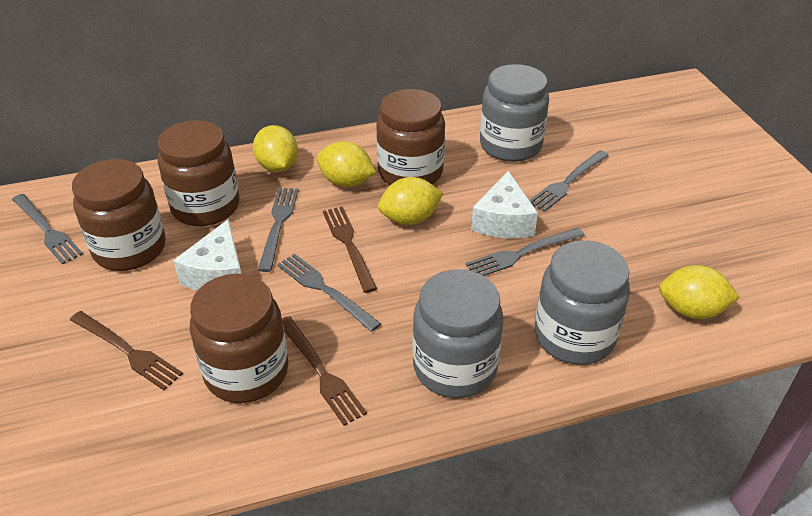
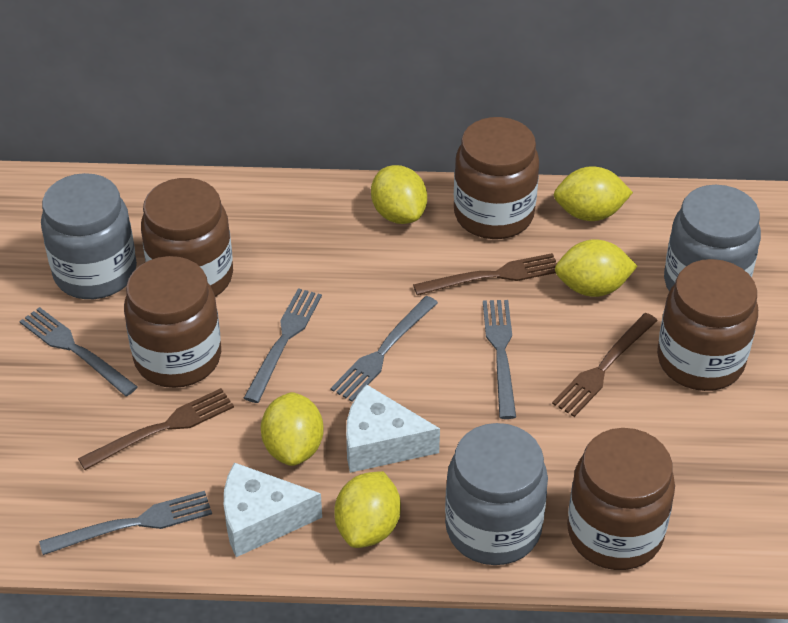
brown jar: [72,159,166,271] [158,120,239,226] [190,274,288,403] [376,89,445,185] = 4 -> [124,256,221,388] [141,178,233,297] [454,117,539,239] [567,428,675,570] [657,259,758,391] = 5
yellow lemon: [253,125,298,172] [317,141,376,187] [378,177,443,225] [659,265,740,319] = 4 -> [261,392,324,466] [334,471,401,548] [371,165,427,224] [554,166,633,221] [555,239,637,297] = 5

